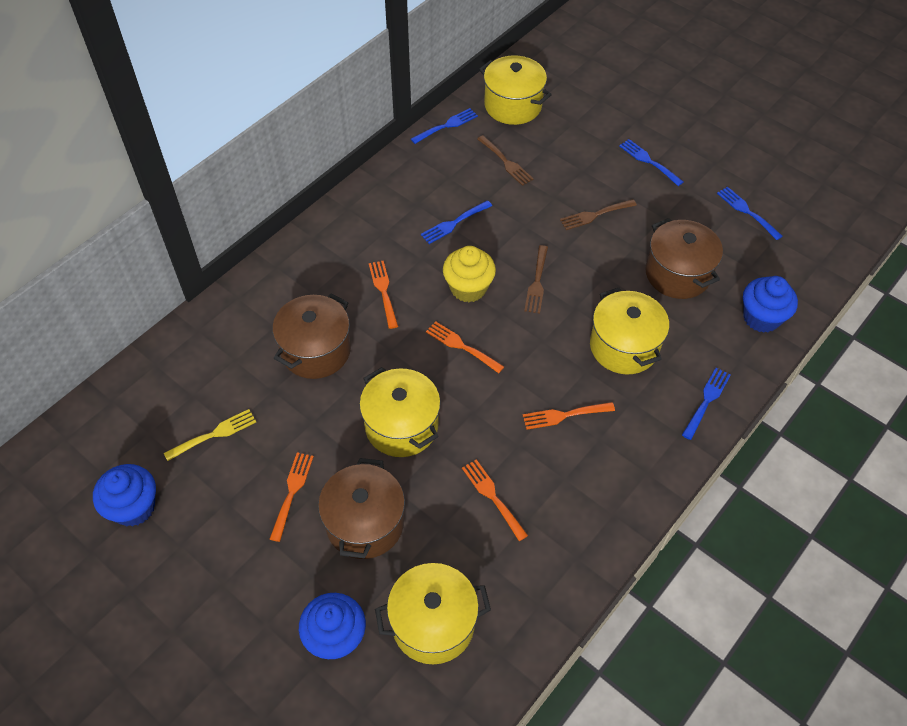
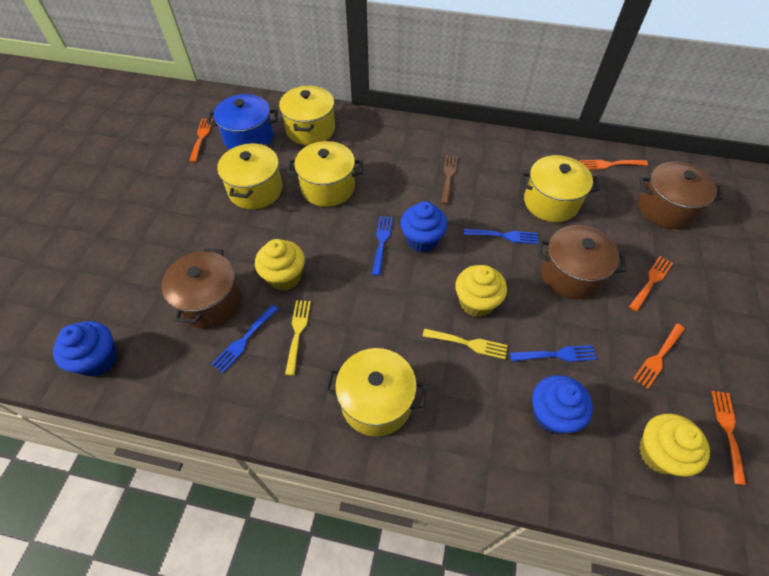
blue fork: [411,108,478,144] [421,200,492,244] [619,139,683,186] [682,368,731,440] [717,186,783,240] = 5 -> [211,305,278,373] [372,216,393,276] [464,229,538,244] [510,345,597,362] = 4
blue pot: none = 0 -> [207,94,278,150] = 1
brown fork: [477,135,534,186] [524,245,548,314] [560,199,637,230] = 3 -> [441,155,458,204] = 1
yellow cupcake: [443,246,496,302] = 1 -> [255,239,305,291] [455,265,507,317] [639,414,710,477] = 3
yellow fork: [164,409,256,461] = 1 -> [285,300,311,376] [422,328,508,359] = 2
yellow pot: [359,367,441,457] [375,563,491,664] [479,56,552,125] [590,288,669,374] = 4 -> [217,143,283,209] [279,86,335,145] [287,141,363,207] [325,348,427,436] [520,155,600,222] = 5

